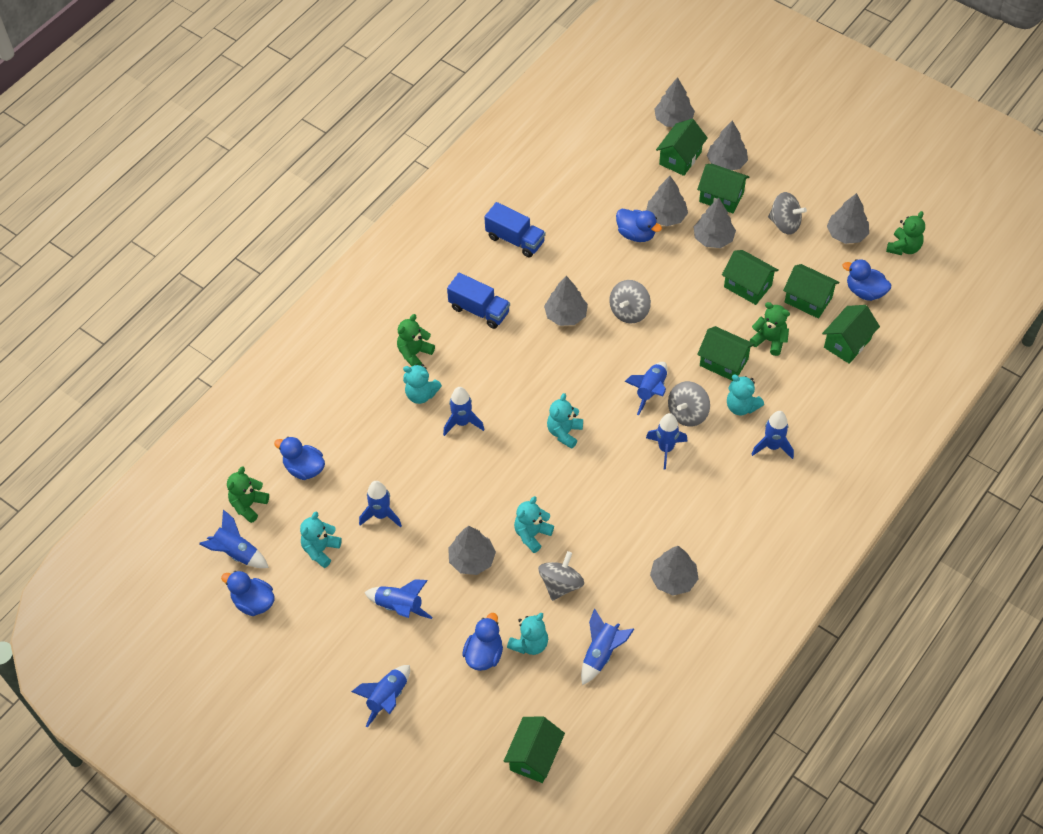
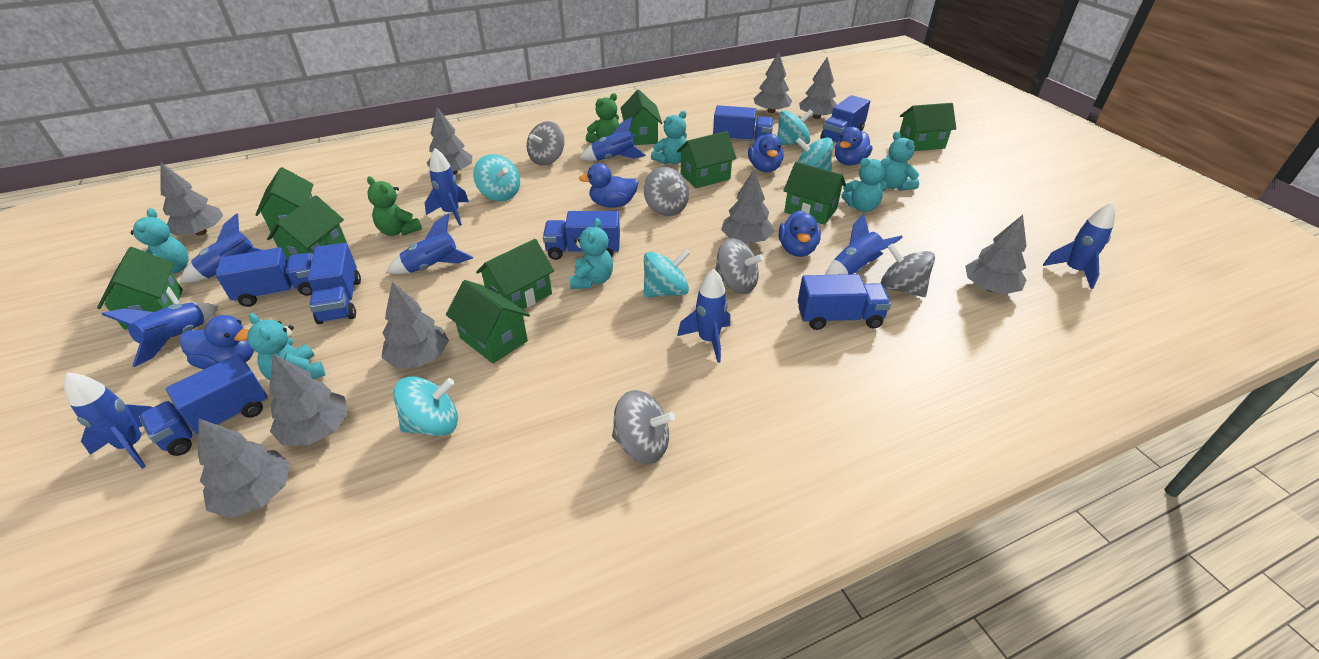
blue truck: [447,273,510,329] [484,202,545,258] = 2 -> [139,354,267,456] [216,247,313,307] [307,243,361,324] [543,211,620,260] [713,105,773,142] [798,274,891,330] [820,95,870,143] = 7
green house: [504,716,565,783] [656,119,708,176] [697,163,749,213] [697,326,755,381] [722,250,779,305] [783,264,840,319] [822,305,880,364] = 7 -> [97,247,183,330] [255,167,313,232] [267,195,347,260] [446,280,530,364] [476,239,554,309] [621,90,662,145] [677,131,737,188] [783,162,846,225] [899,103,956,151] = 9
green teddy bear: [227,467,269,523] [397,314,435,366] [750,302,790,356] [886,211,925,255] = 4 -> [367,176,422,236] [586,93,620,143] = 2
grey spinning top: [538,551,584,601] [609,280,651,324] [668,381,710,427] [768,192,807,235] = 4 -> [527,121,565,166] [612,390,675,464] [644,167,689,216] [715,238,764,294] [881,243,935,297] = 5
grey tree: [448,526,496,575] [544,276,588,326] [646,176,688,226] [650,546,698,596] [654,77,695,127] [693,198,736,248] [707,121,748,170] [827,193,869,244] = 8 -> [160,162,223,236] [198,419,290,518] [269,353,349,446] [382,282,449,368] [427,107,472,174] [721,170,774,244] [753,52,792,113] [799,57,837,119] [965,215,1026,294] = 9
turquoise spinning top: none = 0 -> [393,376,458,436] [473,154,520,201] [644,249,690,298] [777,109,813,145] [796,137,833,171] = 5

